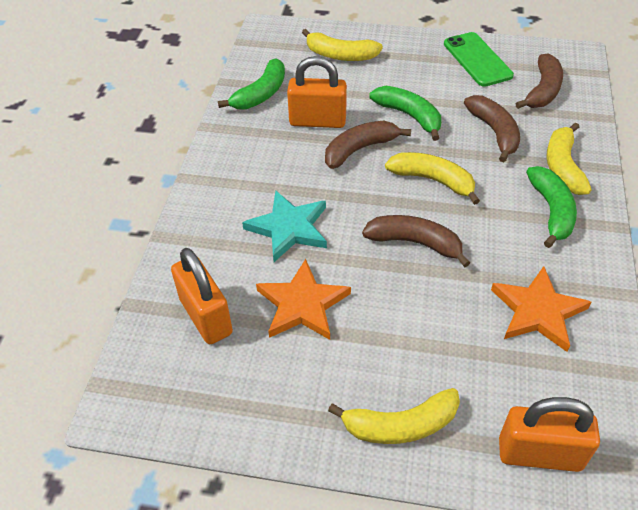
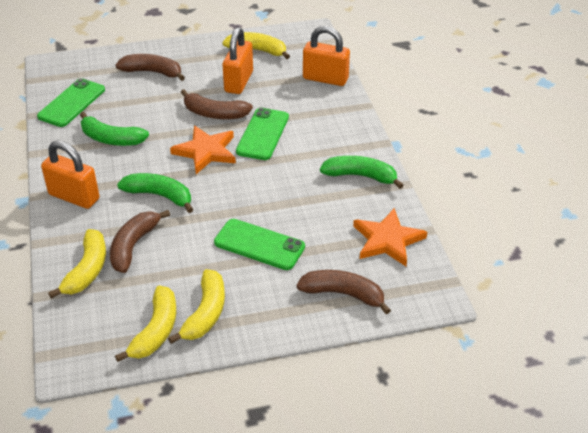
green phone: [444,32,514,87] = 1 -> [37,78,105,127] [214,219,305,270] [236,108,289,160] = 3
turquoise star: [242,191,327,262] = 1 -> none = 0

